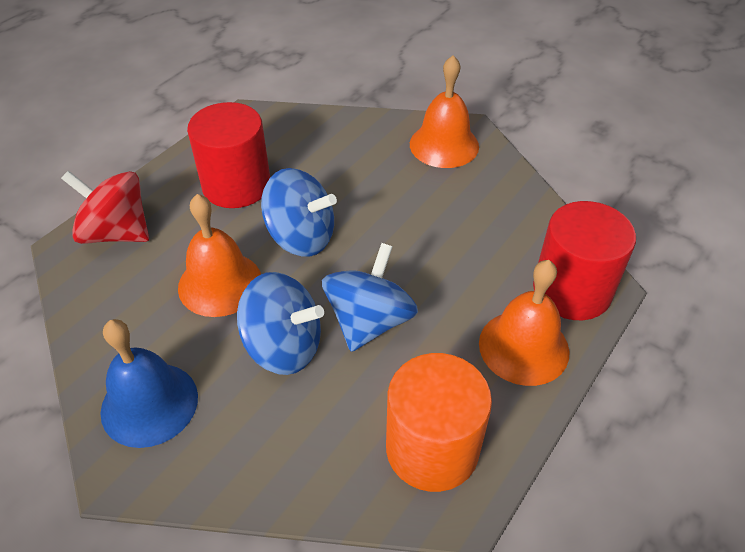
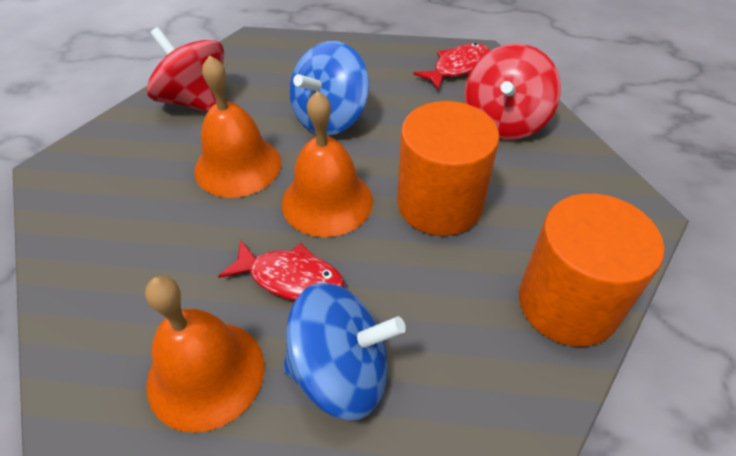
blue bell: [100,319,198,448] = 1 -> none = 0
blue spinning top: [237,272,324,375] [261,168,337,257] [322,243,418,352] = 3 -> [283,283,406,420] [289,41,369,136] = 2
orange cylinder: [386,353,492,492] = 1 -> [397,101,499,236] [519,193,664,346] = 2
red cylinder: [187,102,270,208] [533,201,636,320] = 2 -> none = 0
red fish: none = 0 -> [218,240,344,301] [413,43,490,91] = 2
red spinning top: [61,171,149,244] = 1 -> [147,27,224,112] [464,43,561,140] = 2

